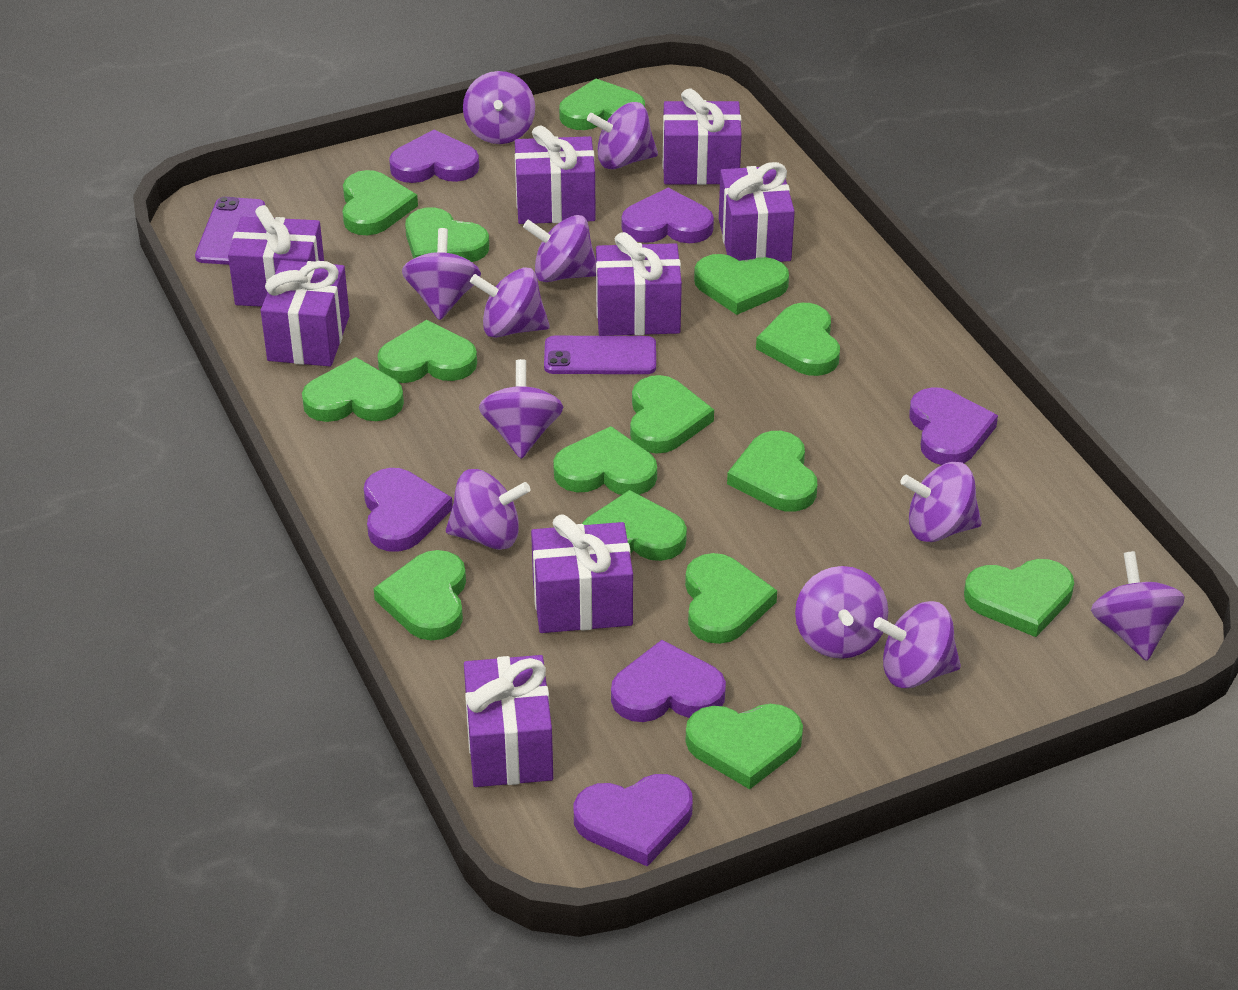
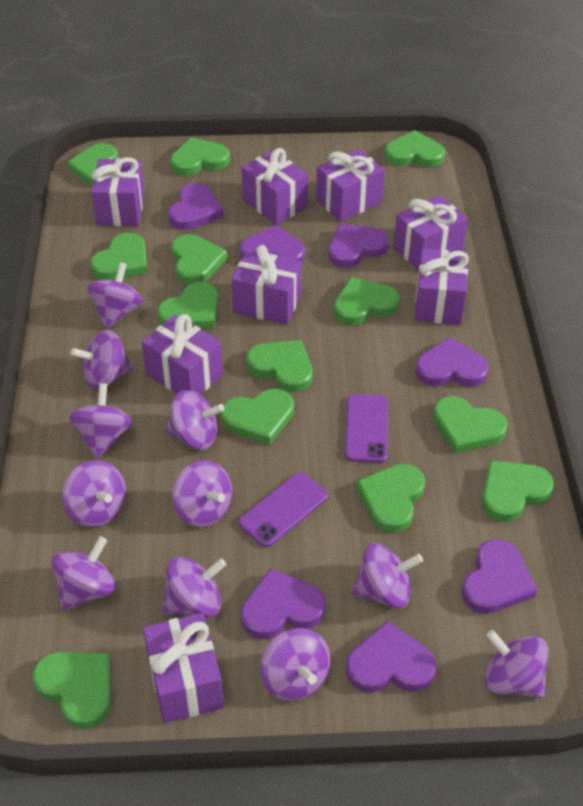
green heart: [302,357,404,422] [342,170,418,235] [374,550,466,641] [377,320,477,383] [405,207,489,262] [553,426,657,495] [559,79,645,130] [582,490,687,561] [630,375,714,454] [685,553,777,644] [686,704,803,789] [694,254,789,315] [727,431,817,512] [756,303,840,376] [964,559,1074,637] = 15 -> [33,652,111,729] [67,143,118,186] [90,233,147,280] [157,282,218,329] [171,137,230,176] [171,234,227,285] [221,389,294,445] [247,340,313,392] [333,277,400,325] [356,464,425,533] [385,130,445,167] [433,396,508,453] [482,461,554,522] = 13
purple heart: [364,468,453,552] [389,130,479,183] [574,774,693,867] [611,640,726,722] [622,188,714,243] [909,387,998,465] = 6 -> [168,183,223,230] [240,225,305,262] [241,568,326,639] [328,224,389,268] [346,621,436,693] [415,337,489,387] [461,539,537,614] = 7

